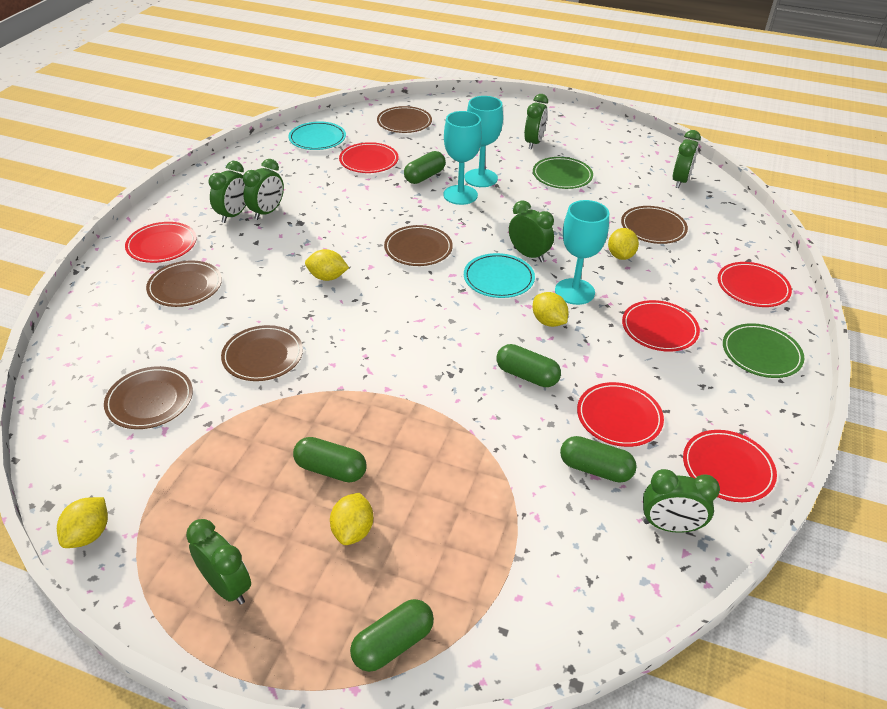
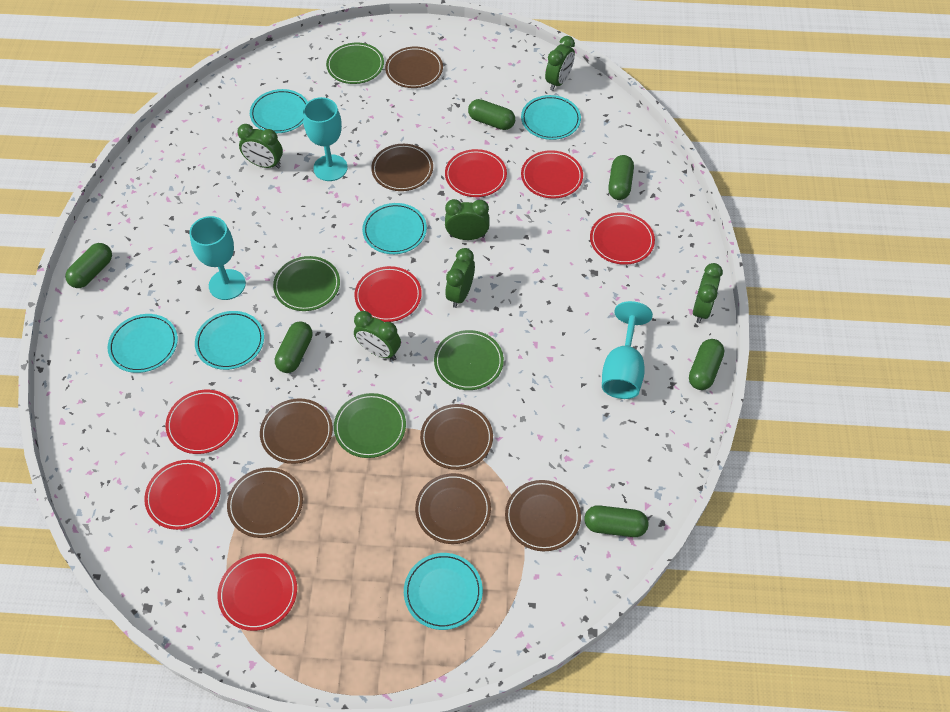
brown plate: [104,366,193,429] [146,260,222,307] [221,325,303,381] [377,106,432,133] [384,225,453,266] [621,206,688,244] = 6 -> [227,467,303,538] [260,398,333,464] [371,144,433,191] [385,47,443,88] [415,473,491,544] [420,404,493,470] [505,480,581,551] = 7
green capsule: [293,437,367,482] [350,599,434,672] [404,151,446,184] [497,344,561,387] [560,436,637,483] = 5 -> [65,243,112,288] [275,321,313,373] [468,99,515,130] [584,505,648,537] [608,155,634,200] [689,339,724,390] = 6
green clock: [186,519,251,605] [208,161,246,223] [243,159,284,220] [509,200,554,262] [524,94,548,149] [643,469,720,533] [673,130,701,188] = 7 -> [237,124,283,169] [354,311,401,359] [445,199,489,240] [445,248,475,308] [545,36,575,91] [693,263,723,323] = 6
green plate: [533,157,593,189] [723,323,805,378] = 2 -> [273,256,340,311] [326,43,384,84] [334,393,406,458] [434,330,504,390] = 4
red plate: [125,222,196,263] [339,142,399,173] [577,382,664,447] [622,300,700,352] [683,430,777,502] [718,262,792,307] = 6 -> [144,460,221,530] [166,390,239,454] [218,554,297,631] [355,266,422,322] [445,149,507,197] [521,150,583,199] [590,213,655,265] = 7
turquoise plate: [289,122,346,150] [464,253,535,298] = 2 -> [108,314,178,373] [195,311,264,370] [250,89,308,133] [362,203,427,254] [404,553,483,630] [521,95,581,140] = 6
yellow lemon: [57,497,108,548] [305,249,349,281] [330,493,373,545] [533,292,569,327] [608,228,639,260] = 5 -> none = 0

